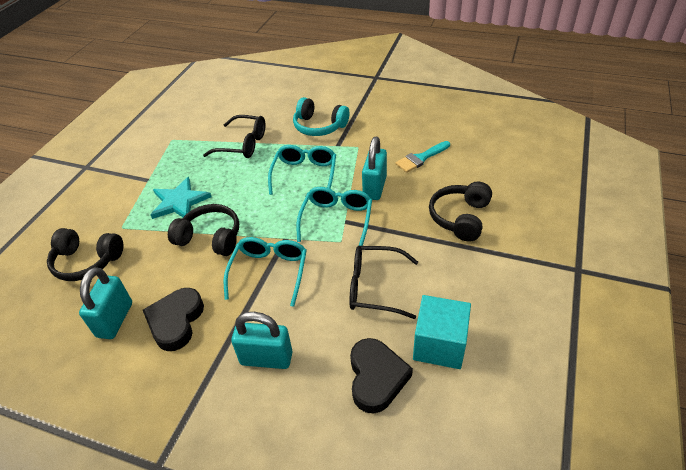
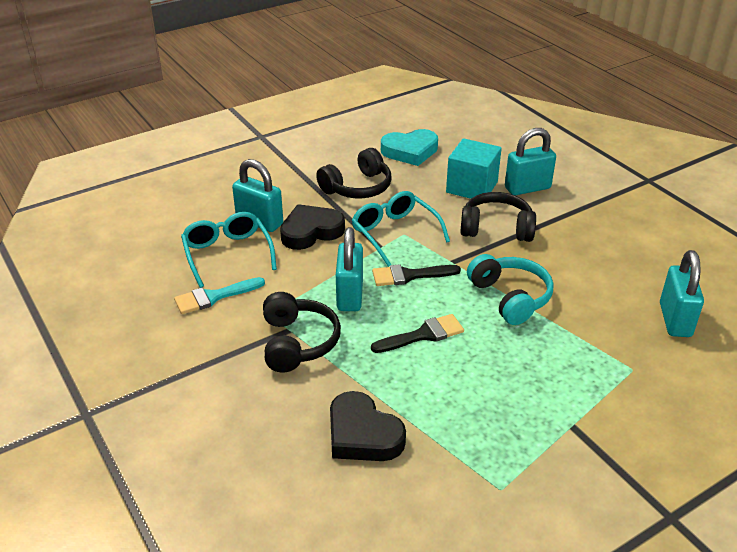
black brush: none = 0 -> [371,314,464,353] [372,264,461,286] = 2
black glasses: [203,115,266,158] [349,246,418,319] = 2 -> none = 0
turquoise glasses: [224,237,307,307] [268,145,336,195] [296,187,372,246] = 3 -> [181,212,277,288] [352,191,450,267] = 2
turquoise heart: none = 0 -> [381,129,438,166] = 1
turquoise padlock: [79,267,132,339] [231,312,292,369] [362,137,387,200] = 3 -> [232,159,283,232] [336,227,363,311] [505,128,556,196] [660,250,704,337] = 4
turquoise star: [151,177,211,219] = 1 -> none = 0

